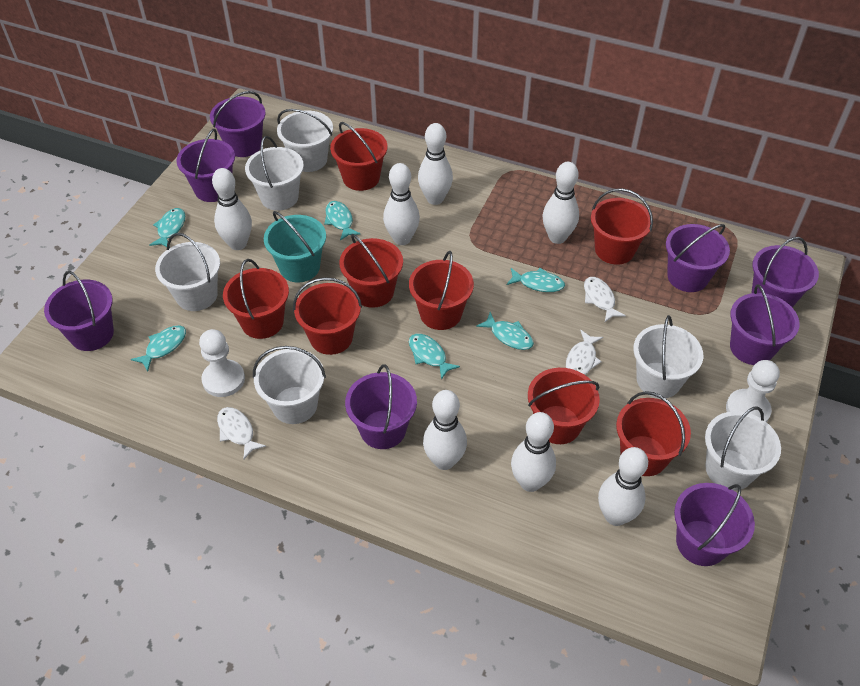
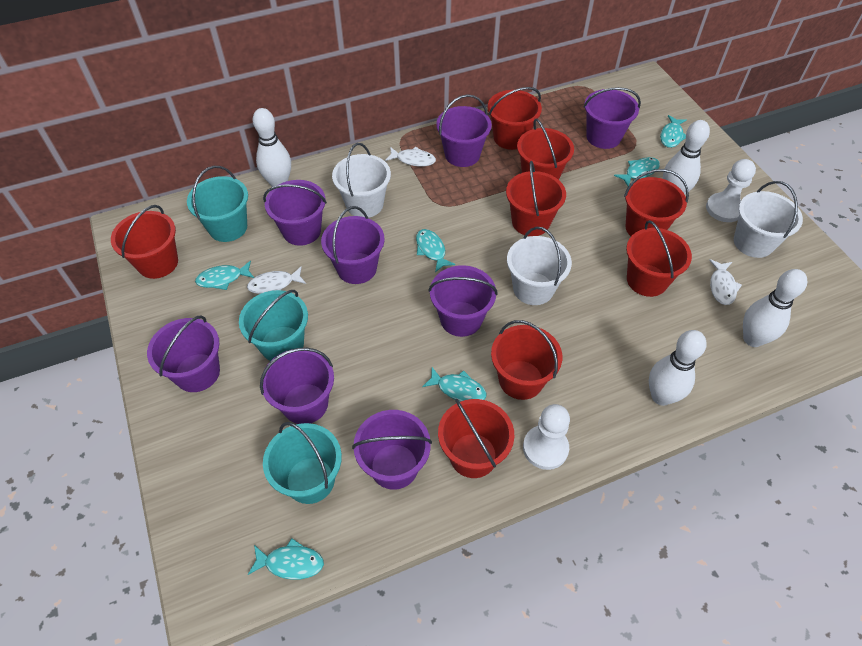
turquoise bucket: [264,211,326,282] = 1 -> [187,166,248,242] [239,290,308,361] [263,422,342,504] = 3
white bowling pin: [212,168,252,250] [383,163,420,245] [418,123,453,205] [423,390,467,470] [511,412,556,492] [543,162,579,244] [598,447,648,526] = 7 -> [253,108,291,187] [649,330,707,406] [663,120,710,195] [743,269,807,347] = 4
white bucket: [155,233,220,311] [245,136,304,211] [253,346,326,424] [277,109,333,172] [633,315,703,398] [705,406,781,491] = 6 -> [332,143,391,218] [507,227,572,305] [734,181,803,258] = 3

